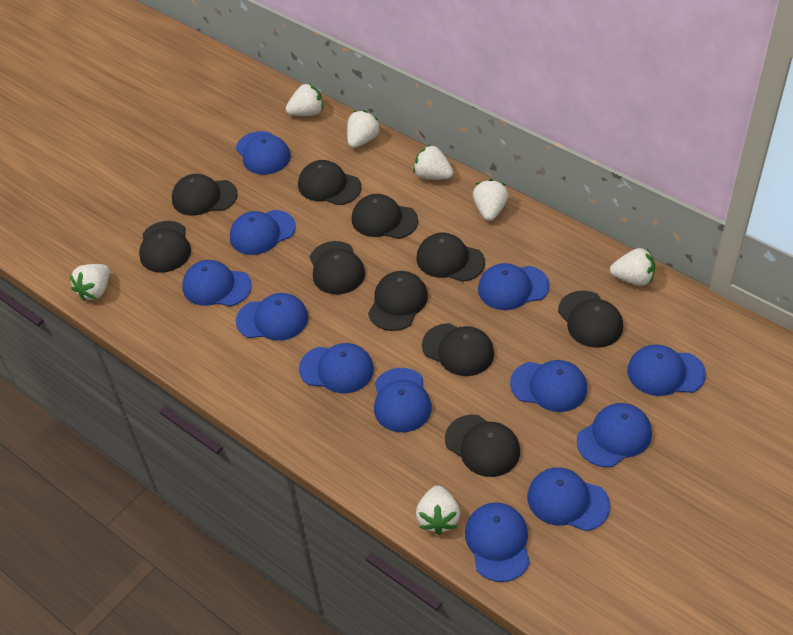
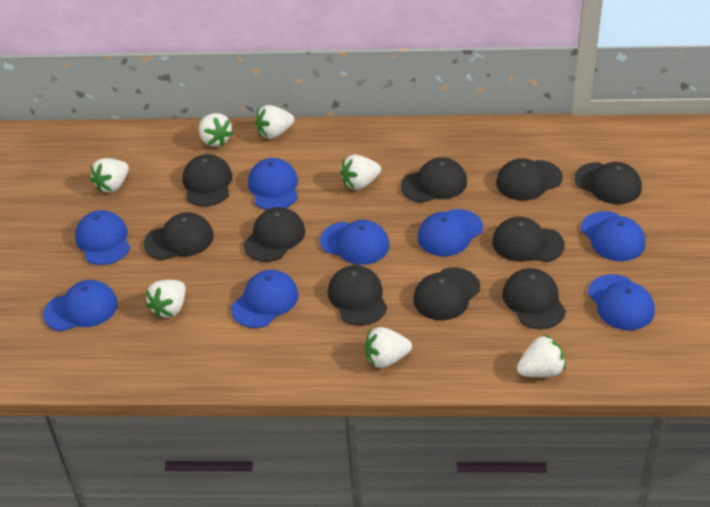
blue cap: [182,260,252,307] [230,210,296,255] [236,131,291,175] [236,293,308,341] [299,343,374,393] [374,368,432,432] [465,502,530,582] [478,263,550,310] [510,360,587,412] [527,467,610,531] [577,403,652,467] [627,344,706,396] = 12 -> [43,280,118,331] [75,210,130,265] [231,270,299,328] [248,158,298,210] [320,220,389,265] [417,209,483,256] [581,211,645,261] [588,274,655,330] = 8

